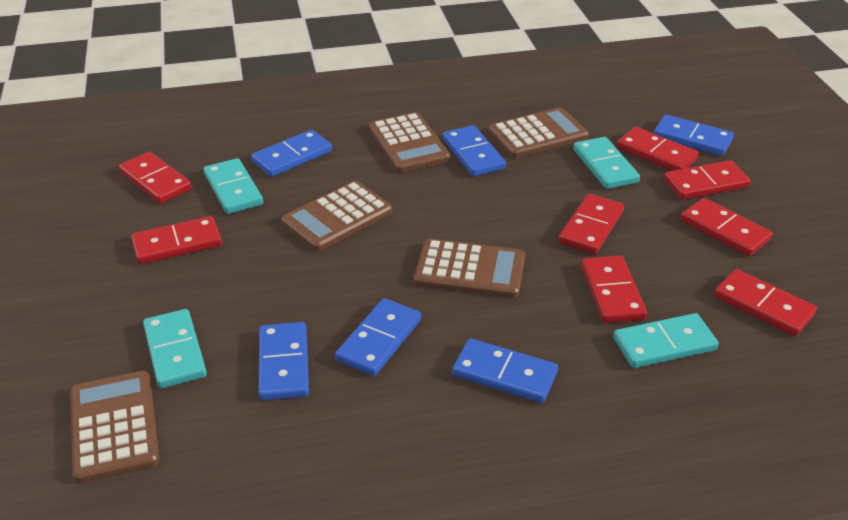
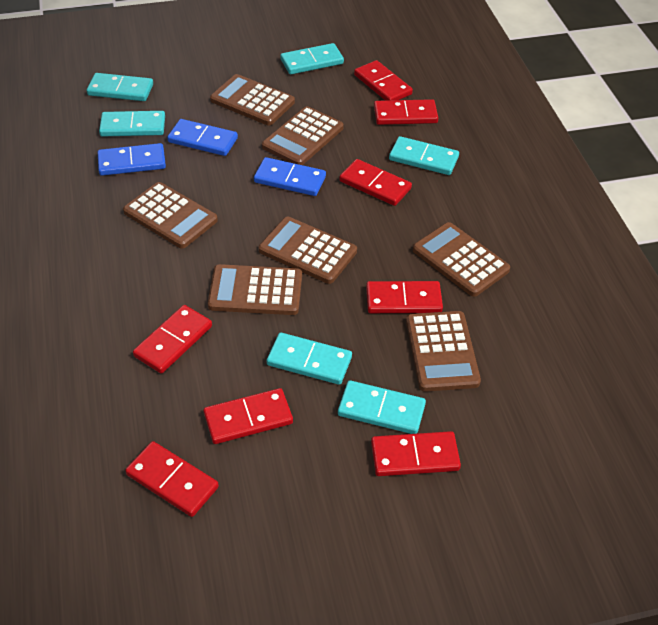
blue domino: [251,130,332,177] [258,322,309,401] [335,298,421,376] [443,125,506,176] [452,338,558,403] [654,115,734,156] = 6 -> [98,143,166,176] [167,119,238,156] [254,157,326,196] = 3
brown calculator: [70,371,160,483] [281,181,392,251] [368,112,450,173] [414,239,525,298] [489,107,589,158] = 5 -> [123,182,218,248] [208,264,302,315] [210,74,295,125] [259,217,357,284] [262,106,344,165] [406,311,481,392] [413,222,510,297] = 7
turquoise domino: [143,309,207,388] [204,158,263,214] [573,137,640,189] [613,313,719,368] = 4 -> [87,73,153,101] [99,111,165,136] [267,332,352,385] [280,43,344,74] [338,380,426,434] [389,136,459,175] = 6

